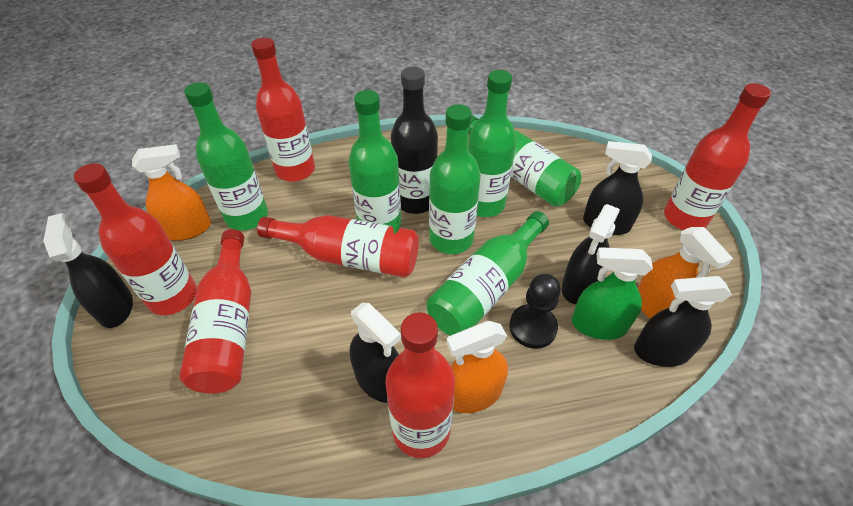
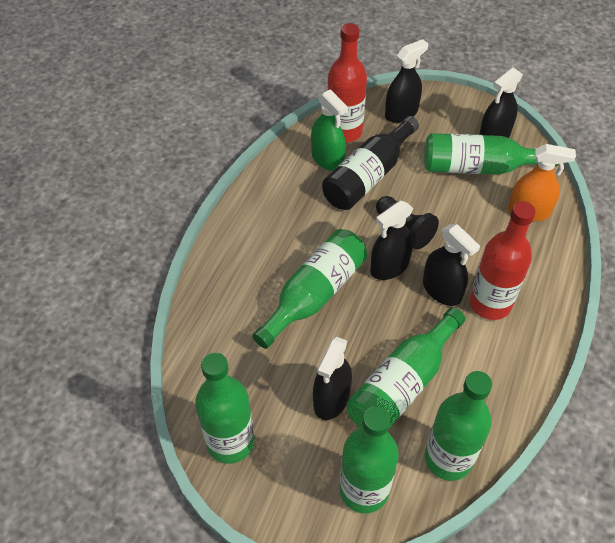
orange spray bottle: [132,144,211,241] [446,321,508,413] [638,227,733,319] = 3 -> [508,144,576,221] = 1
red bottle: [74,163,197,315] [179,229,251,393] [251,37,315,182] [257,215,419,277] [385,312,455,458] [664,83,771,230] = 6 -> [328,23,367,143] [470,201,536,320] = 2

